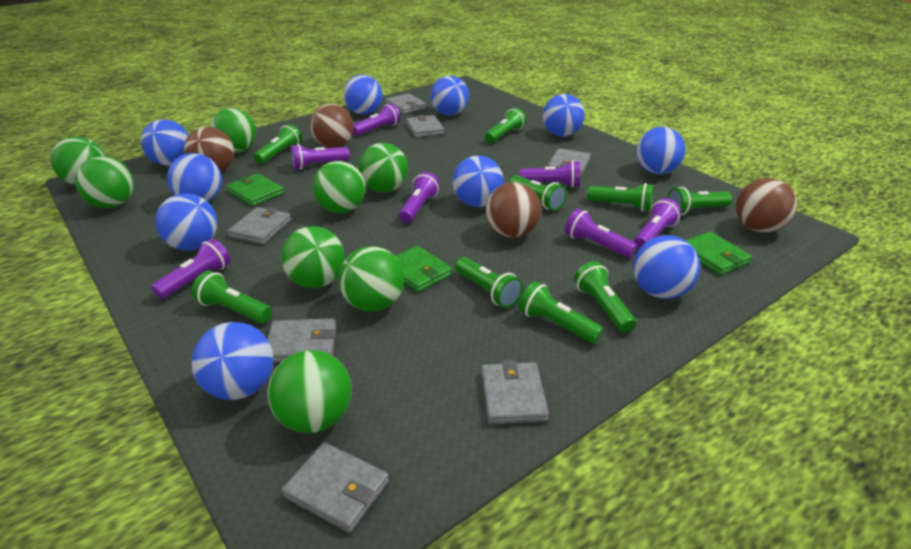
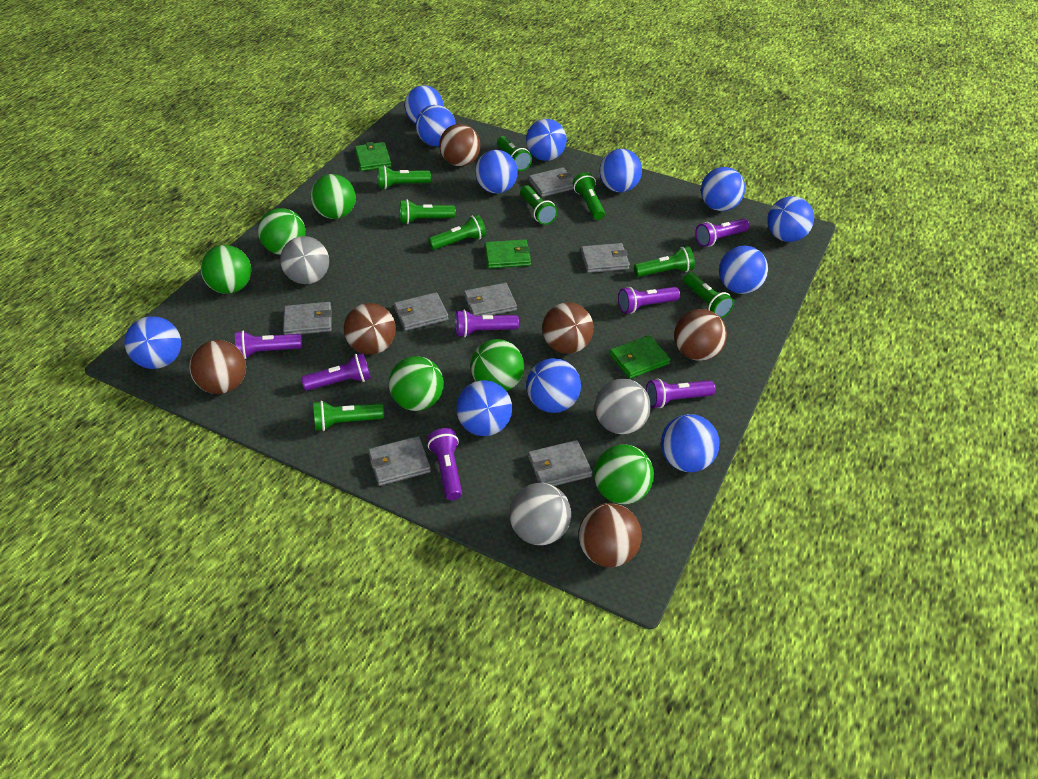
blue ball: [141,119,189,166] [155,193,217,251] [167,153,222,202] [191,322,274,400] [344,75,382,115] [431,76,469,116] [453,156,503,207] [543,94,585,137] [633,235,700,299] [636,127,685,174] = 10 -> [124,316,181,369] [405,85,444,124] [416,105,456,146] [456,380,512,436] [475,150,518,194] [526,119,567,161] [526,358,581,413] [600,149,642,192] [661,414,720,472] [701,167,745,211] [719,246,768,294] [767,196,814,242] = 12
brown ball: [184,127,234,172] [310,104,353,148] [486,182,541,238] [736,178,797,233] = 4 -> [189,340,246,394] [344,303,396,355] [439,124,481,166] [542,302,594,354] [578,503,642,567] [674,309,727,361] = 6
green ball: [50,137,106,185] [75,157,134,208] [210,108,256,153] [268,350,352,433] [281,226,345,288] [313,161,365,213] [339,246,404,312] [359,143,408,193] = 8 -> [200,245,251,294] [258,208,306,255] [311,174,356,219] [389,356,444,411] [471,339,524,391] [594,445,654,504] = 6
grey ball: none = 0 -> [280,236,329,284] [509,483,571,545] [595,379,651,434] = 3

